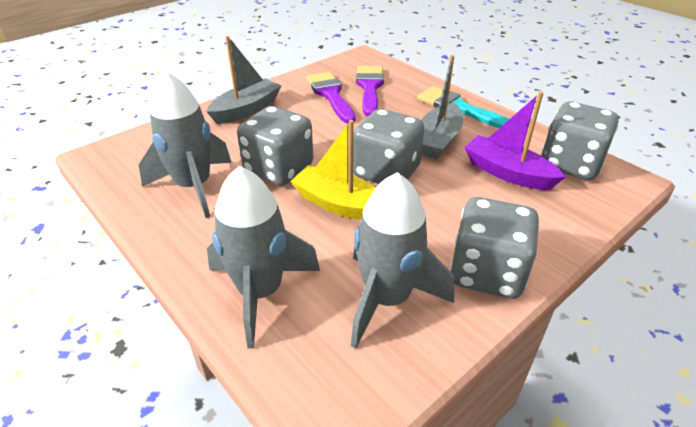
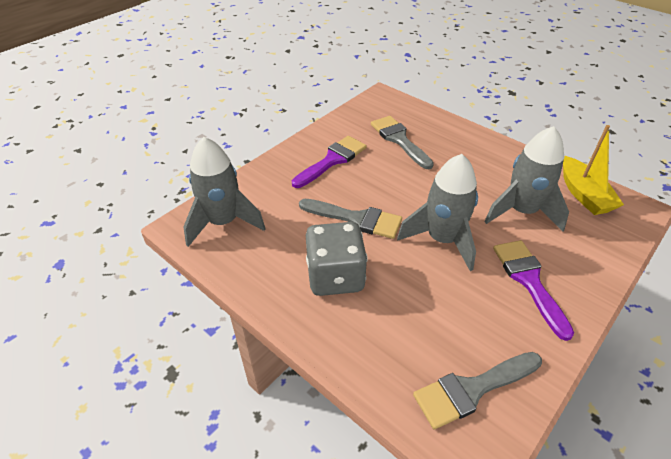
grey boat: [207,36,281,124] [421,55,463,159] = 2 -> none = 0
grey brush: none = 0 -> [299,199,402,239] [371,116,434,169] [413,352,542,430] = 3
grey dice: [237,106,314,186] [353,109,425,184] [450,197,540,299] [541,102,619,180] = 4 -> [306,222,368,296] = 1
purple boat: [464,92,565,190] = 1 -> none = 0
turquoise brush: [417,86,509,128] = 1 -> none = 0

